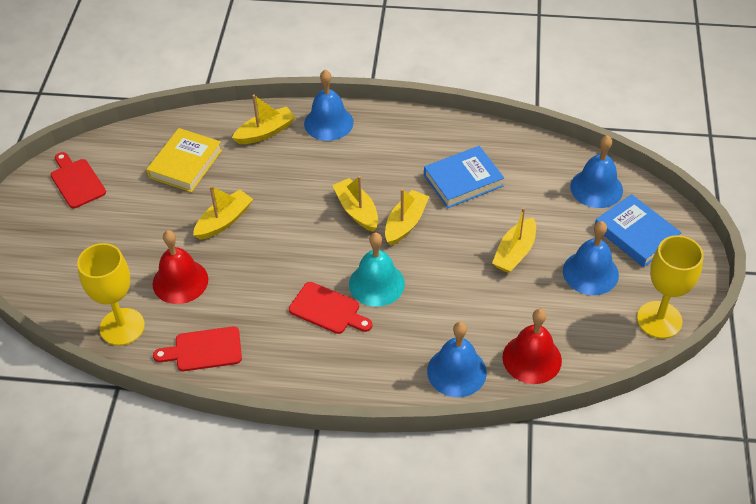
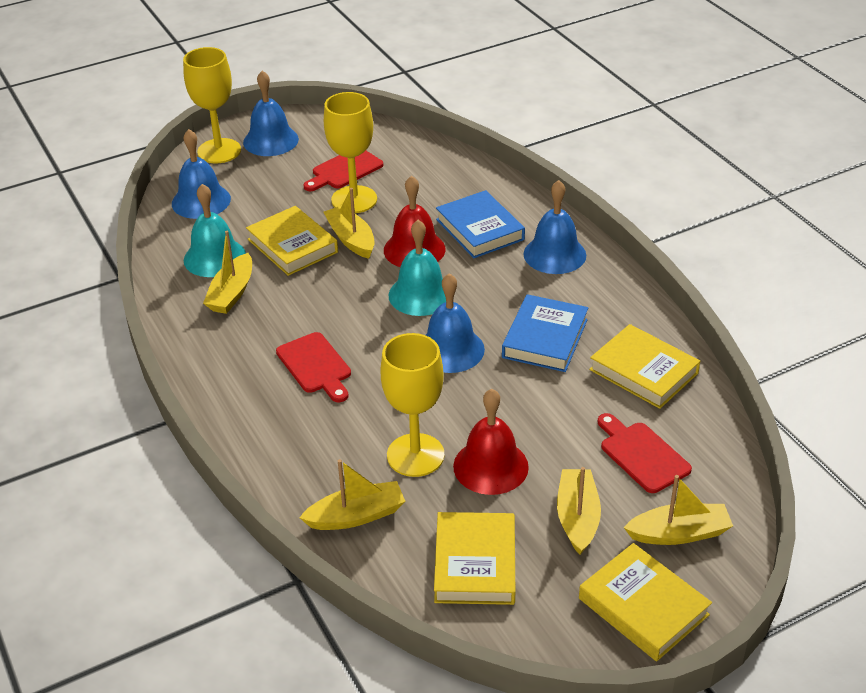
turquoise bell: [349,233,405,307] = 1 -> [184,184,246,277] [389,220,446,316] = 2
yellow book: [147,128,222,192] = 1 -> [246,206,338,276] [434,512,515,605] [579,543,712,661] [589,324,700,409] = 4
yellow goblet: [77,243,145,346] [637,235,704,339] = 2 -> [183,47,241,163] [324,92,377,213] [380,333,444,477] = 3

